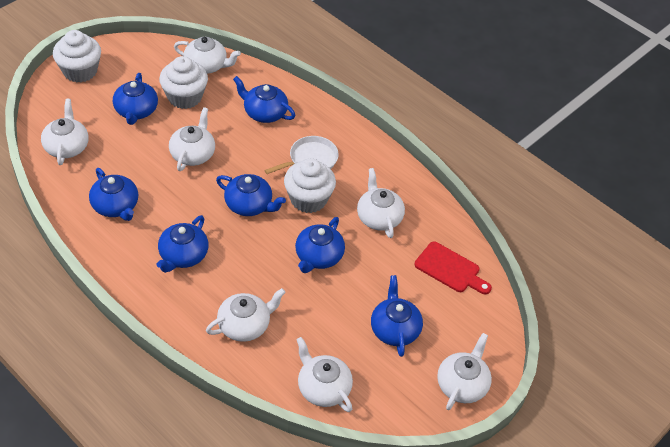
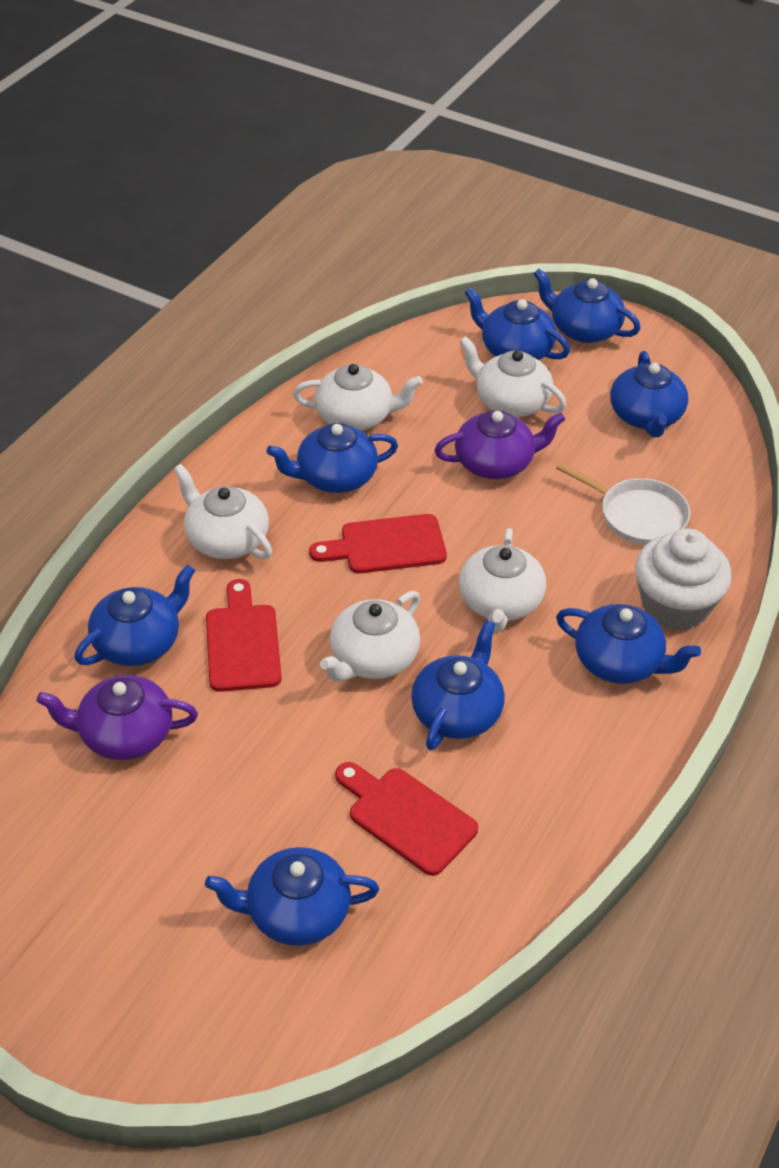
blue teapot: [89,168,138,221] [113,73,158,125] [156,215,209,273] [216,174,286,216] [233,76,295,123] [295,217,345,273] [371,275,423,357] = 7 -> [75,565,195,666] [205,847,379,946] [267,423,398,493] [411,620,505,750] [465,287,570,360] [534,269,641,343] [556,604,701,684] [610,351,688,437] = 8
purple teapot: none = 0 -> [36,675,198,760] [434,410,565,479] = 2
red cutting board: [414,242,492,294] = 1 -> [206,579,282,692] [309,514,447,573] [335,762,478,876] = 3
white cupcake: [53,30,101,82] [159,56,208,109] [284,158,336,213] = 3 -> [635,528,732,631] = 1
white teapot: [41,99,89,165] [169,107,215,171] [174,37,241,74] [206,288,286,342] [296,337,353,412] [357,168,405,238] [437,333,492,410] = 7 -> [174,464,272,559] [293,364,423,431] [320,591,420,681] [459,336,566,417] [459,528,546,633] = 5

